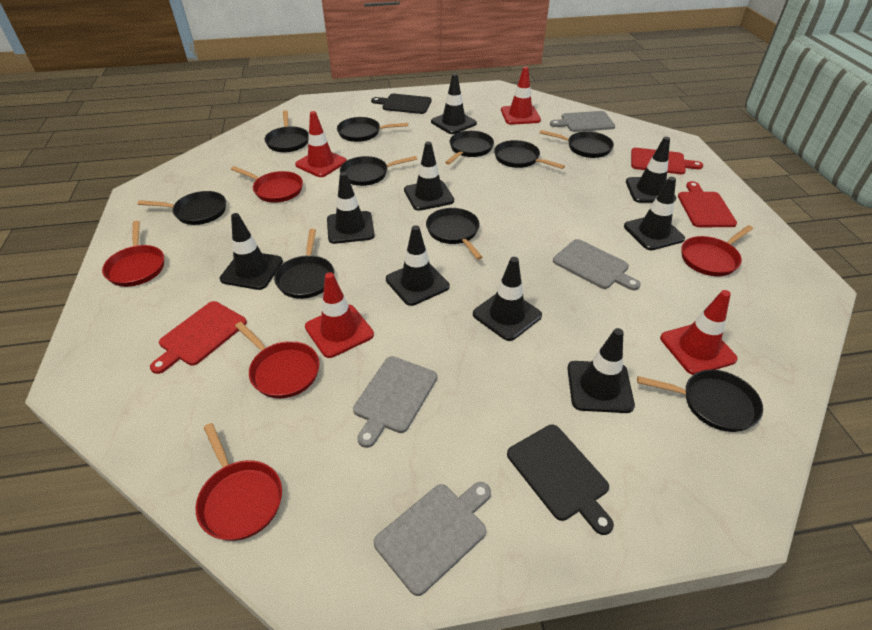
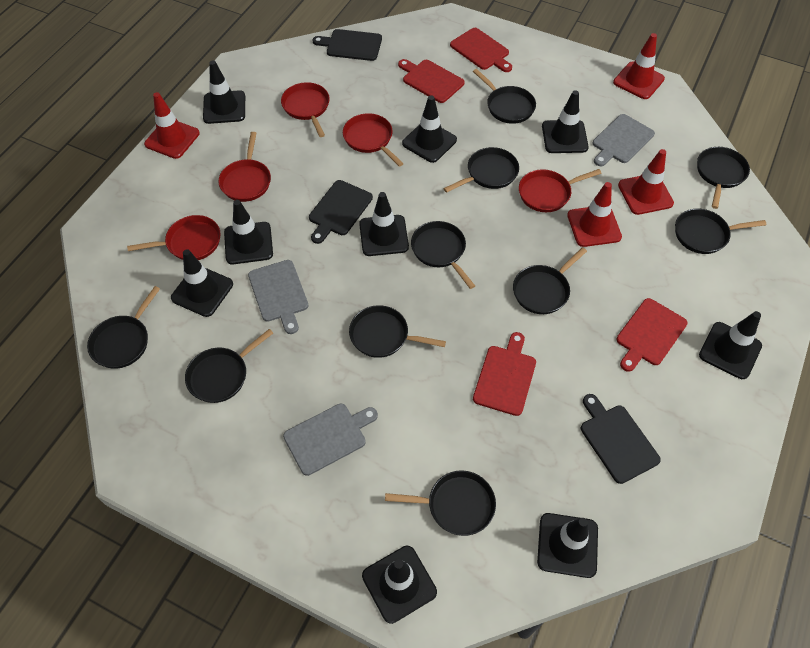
black cutting board: [371,94,431,114] [507,425,614,535] = 2 -> [309,180,373,244] [313,29,382,61] [581,394,661,484] = 3
grey cutting board: [353,356,437,448] [374,482,491,596] [550,111,615,132] [553,239,641,290] = 4 -> [248,260,308,334] [283,404,378,476] [593,114,655,166] = 3
red cutting board: [150,301,247,374] [631,148,703,174] [678,181,737,227] = 3 -> [398,59,465,103] [450,28,512,72] [473,332,536,416] [616,298,688,372] = 4

